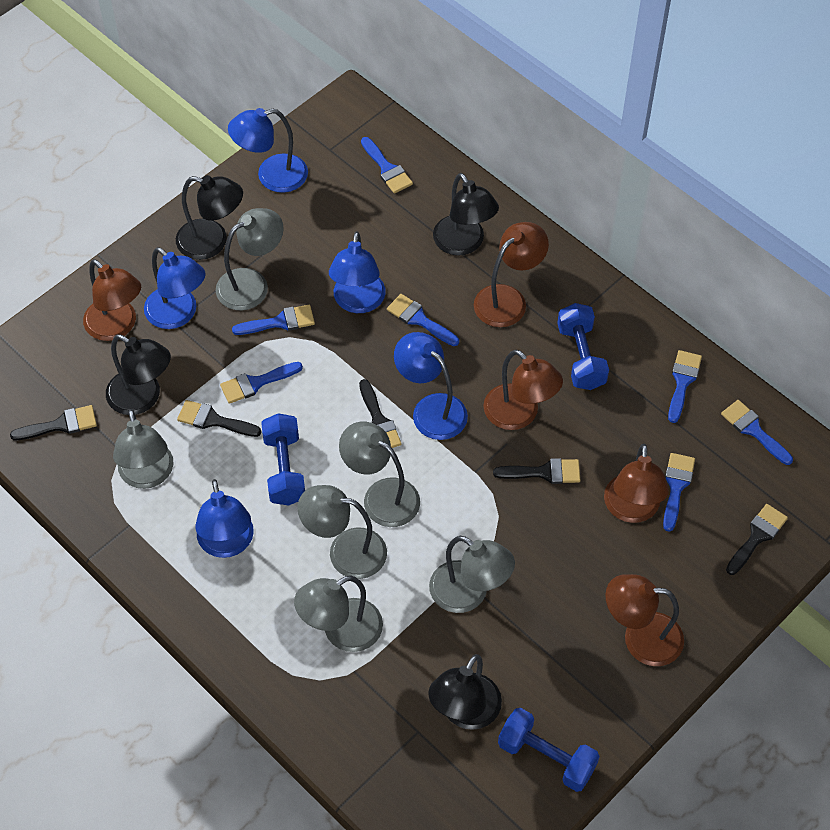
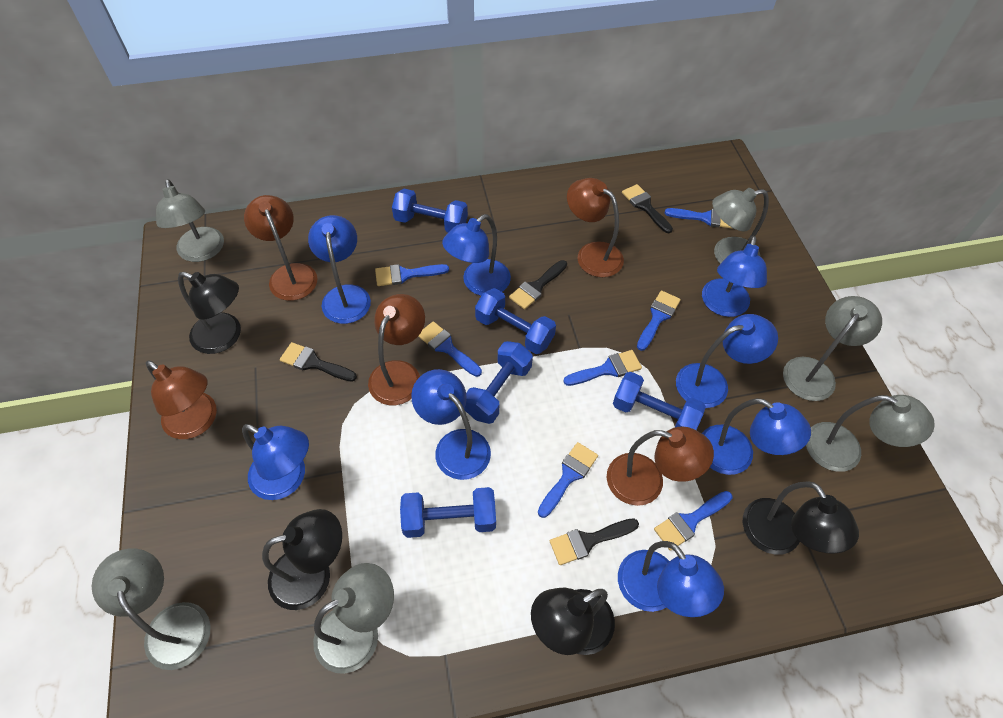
black brush: [10,405,97,440] [177,400,261,437] [359,379,401,448] [493,458,580,484] [726,504,788,575] = 5 -> [280,342,357,382] [509,260,567,309] [550,518,639,565] [622,184,673,233] = 4
blue dumbbell: [261,413,305,506] [498,708,600,792] [557,303,609,390] = 3 -> [392,189,468,233] [400,487,496,538] [464,341,533,424] [475,288,556,354] [613,372,706,430] = 5
blue lamp: [144,247,206,329] [195,479,254,558] [228,108,308,193] [329,231,386,313] [394,332,468,440] = 5 -> [242,424,309,500] [308,215,371,324] [411,369,491,480] [442,214,511,296] [618,541,724,617] [676,314,778,408] [702,236,767,317] [702,398,811,475] = 8

